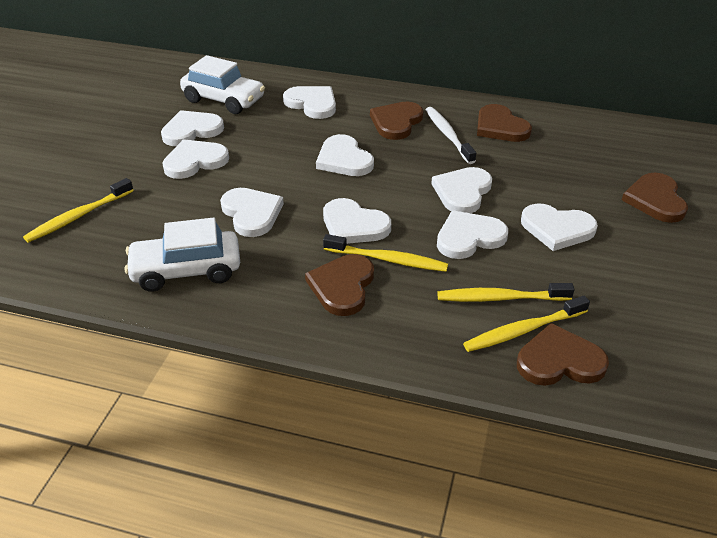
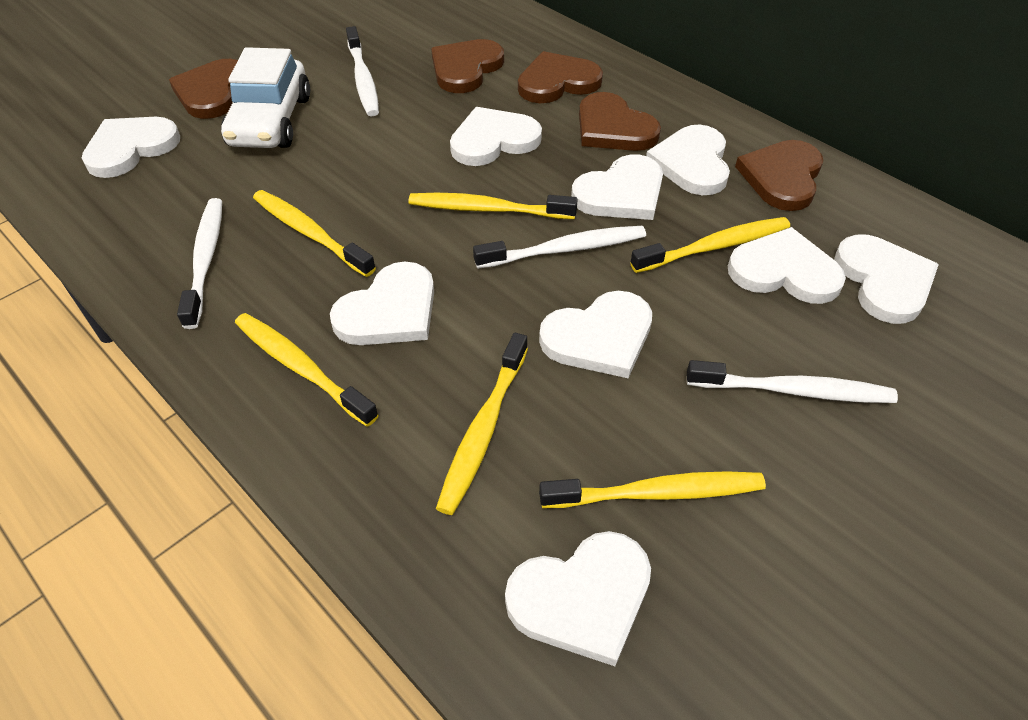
white car: [124,217,240,292] [180,55,265,114] = 2 -> [221,47,310,148] = 1
white toothbrush: [426,107,476,164] = 1 -> [177,198,222,329] [346,26,379,117] [473,226,646,269] [687,360,898,403] = 4
yellow toothbrush: [23,178,133,243] [323,234,448,272] [437,283,574,302] [463,296,590,352] = 4 -> [235,313,379,427] [253,190,376,277] [409,193,578,219] [436,333,528,515] [539,471,766,508] [630,217,790,273] = 6

